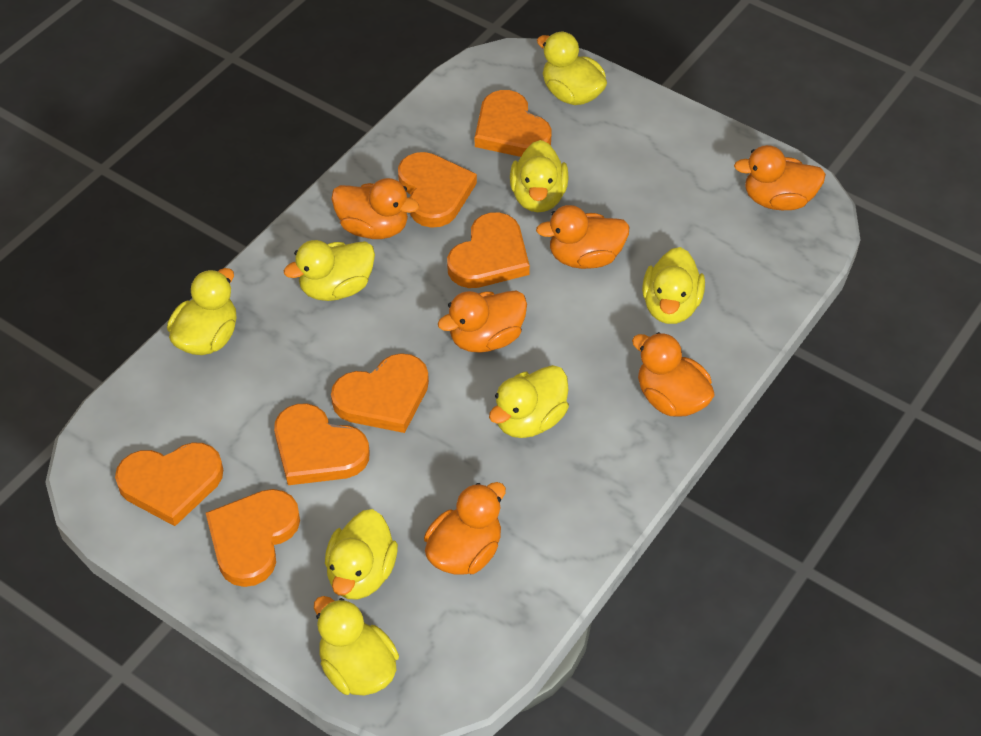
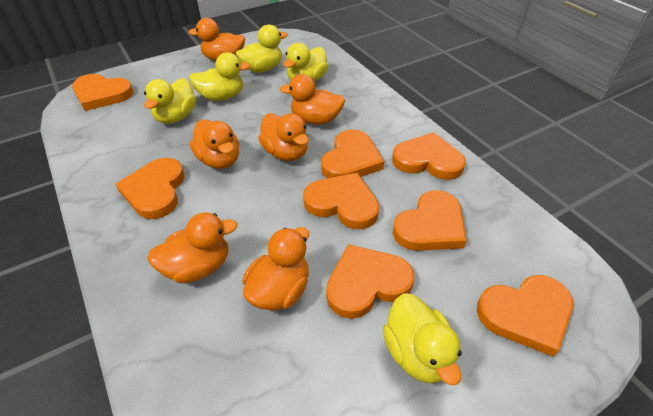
orange heart: [115,442,223,526] [206,489,300,587] [274,403,370,485] [331,353,429,433] [398,152,477,228] [447,212,530,288] [475,90,552,157] = 7 -> [72,74,133,111] [115,158,185,219] [303,173,379,229] [321,129,384,178] [326,244,414,319] [392,132,466,180] [393,190,467,251] [477,275,573,357] = 8
yellow duck: [167,268,237,355] [284,240,375,301] [314,596,399,696] [325,509,398,600] [489,365,569,438] [510,140,568,212] [537,32,607,105] [642,247,705,324] = 8 -> [144,78,196,124] [189,52,251,101] [236,25,288,73] [283,43,328,82] [383,293,462,385] = 5

